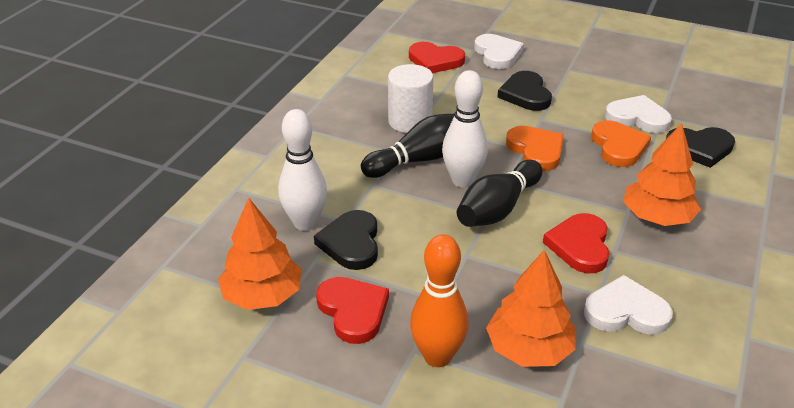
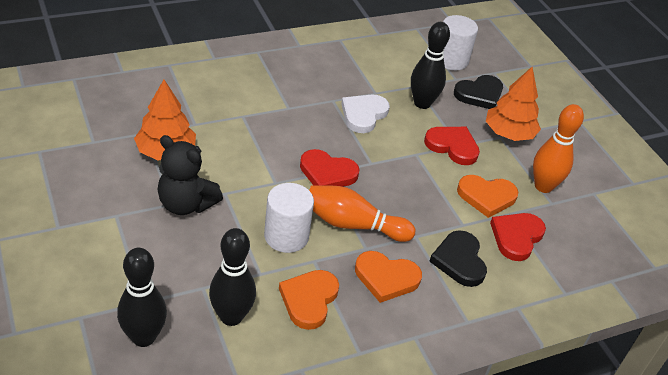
black bowling pin: [361,114,454,178] [457,160,542,227] = 2 -> [117,248,167,347] [209,228,256,326] [411,22,450,109] = 3
black heart: [314,210,378,270] [497,71,552,111] [666,127,735,168] = 3 -> [429,230,487,287] [454,75,503,109] = 2
black teddy bear: none = 0 -> [157,135,223,215] = 1
orange bowling pin: [410,234,468,367] = 1 -> [309,185,415,242] [533,104,584,193] = 2
orange heart: [506,126,564,171] [591,120,651,167] = 2 -> [279,270,339,330] [355,251,422,303] [457,175,518,218] = 3
orange tree: [218,198,302,310] [486,250,576,367] [623,123,701,226] = 3 -> [134,80,196,160] [486,67,541,141] = 2
white bowling pin: [278,109,327,231] [442,70,488,188] = 2 -> none = 0
white cylinder: [388,64,433,133] = 1 -> [264,183,314,253] [443,15,478,70] = 2
white heart: [474,34,524,69] [584,275,673,335] [605,95,672,133] = 3 -> [341,95,390,133] = 1

